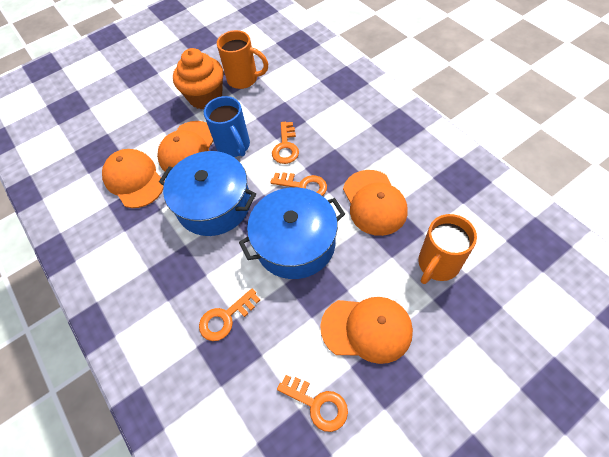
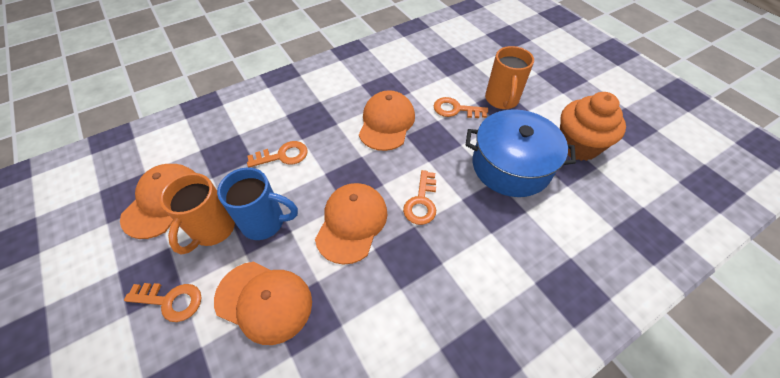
blue pot: [159,151,256,236] [239,187,345,279] = 2 -> [466,109,576,197] = 1

